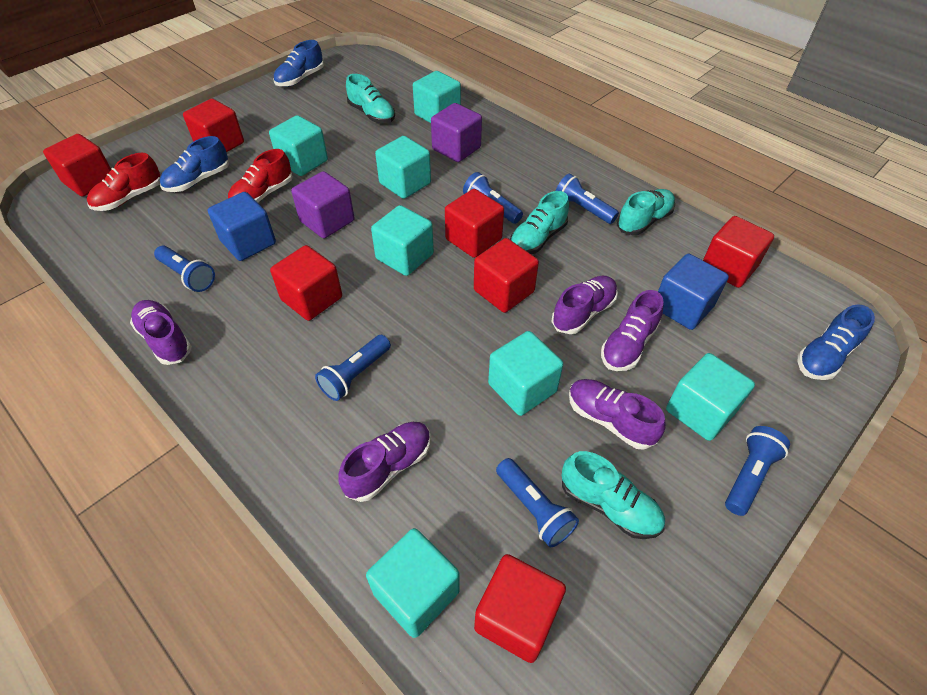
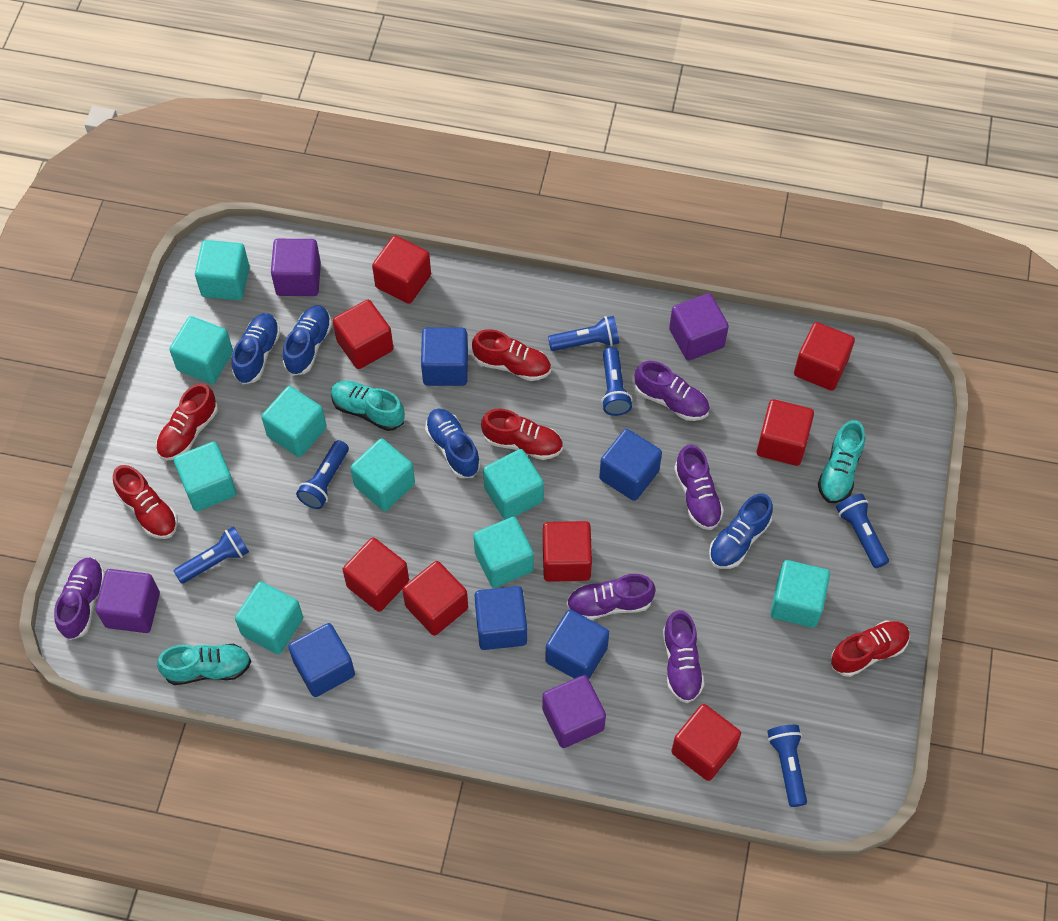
blue cube: [208,192,276,261] [658,254,729,330] = 2 -> [288,623,355,697] [421,328,468,386] [475,586,527,650] [545,610,609,679] [599,429,662,501] = 5
blue shoe: [160,136,229,192] [273,40,324,87] [797,305,875,380] = 3 -> [232,313,280,384] [283,305,332,376] [425,409,481,478] [709,493,773,569] = 4
purple cube: [291,171,355,238] [431,103,482,162] = 2 -> [96,569,160,633] [271,239,321,296] [542,675,606,748] [669,293,729,361] = 4
red cube: [43,134,112,197] [183,99,244,152] [270,245,342,321] [445,189,504,258] [474,238,539,313] [474,554,566,663] [703,216,774,288] = 7 -> [333,300,393,369] [343,538,409,612] [372,236,431,304] [402,561,468,636] [543,521,592,582] [671,704,741,781] [757,399,814,466] [794,322,855,391] = 8
red shoe: [87,153,161,211] [228,149,293,203] = 2 -> [113,465,178,539] [156,383,218,460] [472,329,551,381] [481,408,563,460] [831,620,910,677] = 5
turquoise cube: [269,115,328,176] [366,528,460,638] [371,205,434,276] [375,136,431,199] [413,71,461,123] [488,331,563,416] [666,353,755,441] = 7 -> [169,316,233,384] [174,442,237,511] [195,240,250,300] [235,581,303,654] [261,386,327,457] [350,438,415,511] [473,517,534,588] [483,449,544,520] [770,560,830,628] = 9
turquoise shoe: [346,74,395,123] [510,191,569,254] [562,451,665,539] [617,189,675,235] = 4 -> [157,644,251,685] [331,381,405,431] [818,420,865,503] = 3

